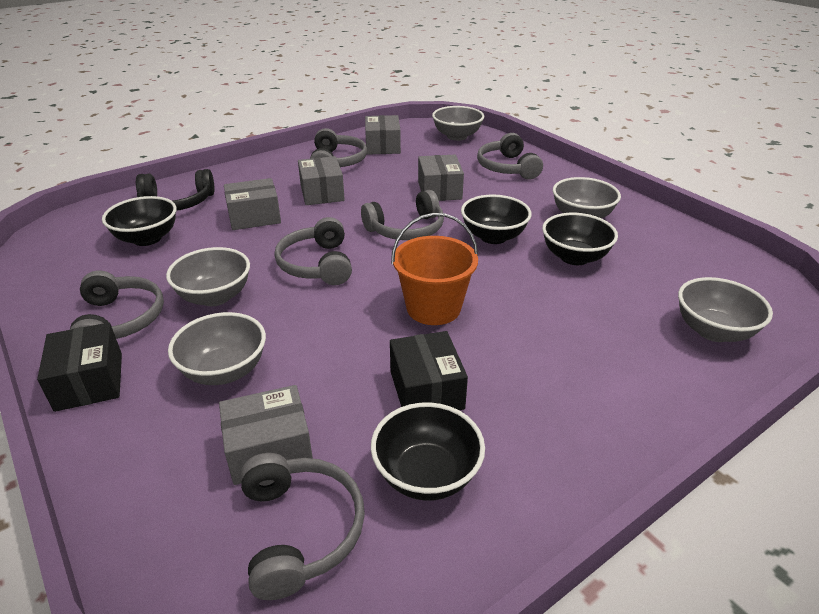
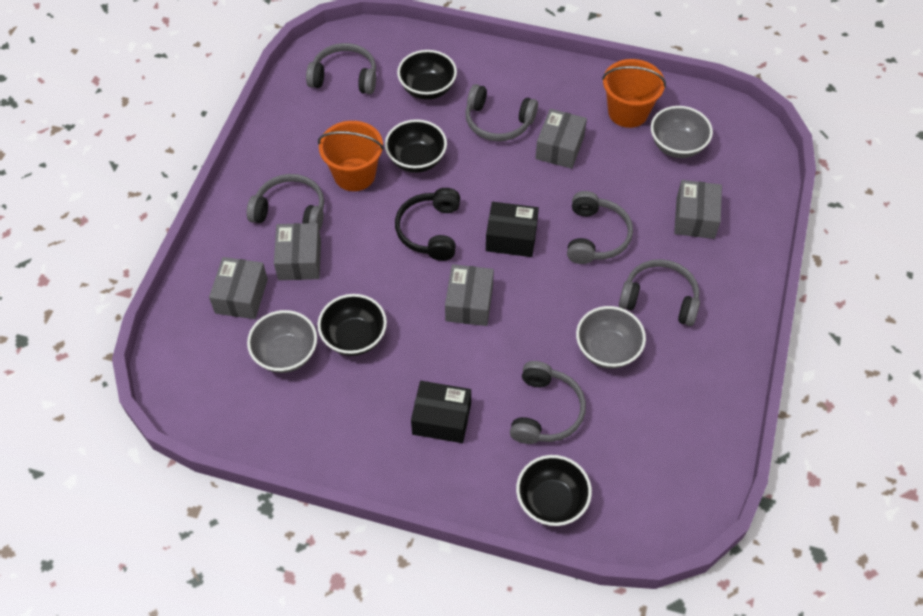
grey bowl: [166,247,250,306] [168,312,266,385] [432,106,484,141] [553,177,621,218] [678,277,773,342] = 5 -> [247,310,317,373] [576,306,646,369] [651,106,713,158] = 3
orange bucket: [391,213,478,325] = 1 -> [318,121,384,191] [602,59,666,128] = 2

